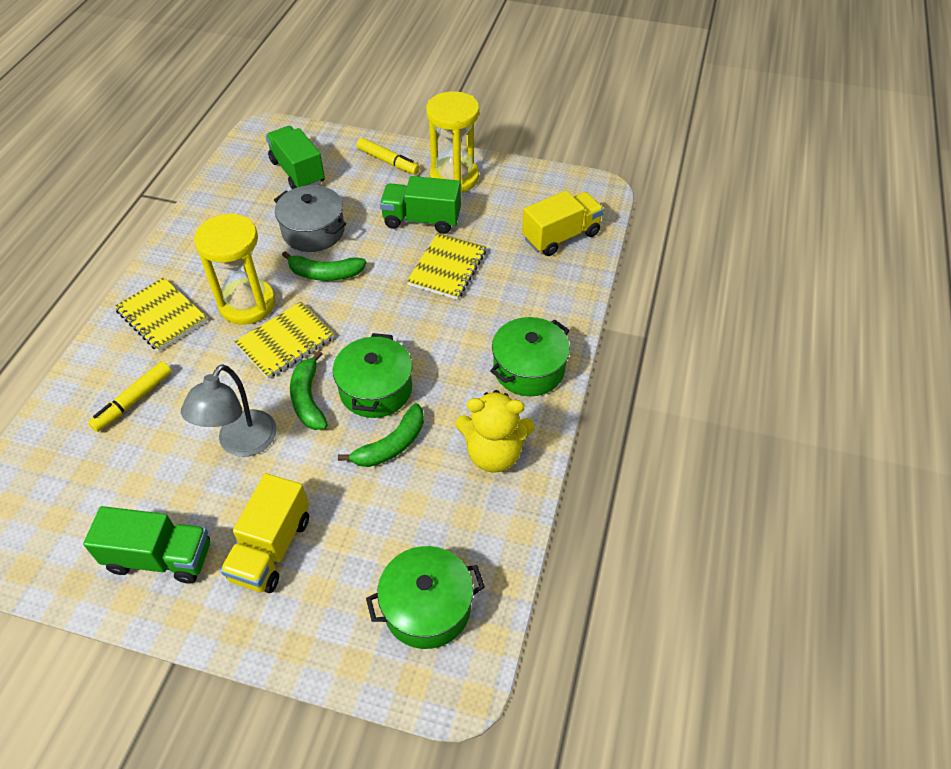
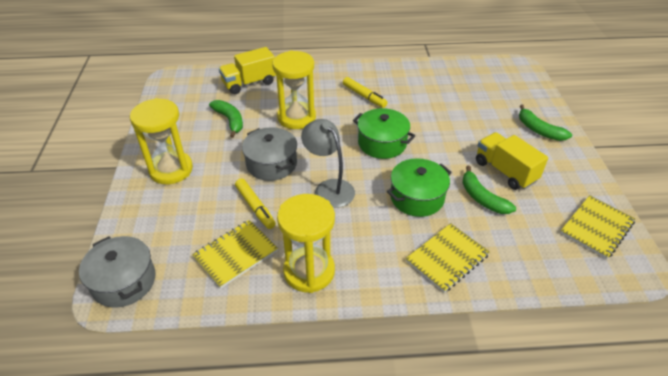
green pot: [333,333,412,418] [366,546,485,649] [490,317,570,396] = 3 -> [353,108,415,159] [387,158,452,217] = 2
green truck: [83,506,210,584] [265,126,325,189] [380,176,461,234] = 3 -> none = 0
grey pot: [274,185,346,252] = 1 -> [79,236,156,308] [242,127,297,181] = 2
yellow hourglass: [194,213,275,325] [426,91,479,193] = 2 -> [130,98,193,184] [272,50,316,129] [277,194,335,293] = 3
yellow teddy bear: [456,390,535,473] = 1 -> none = 0

